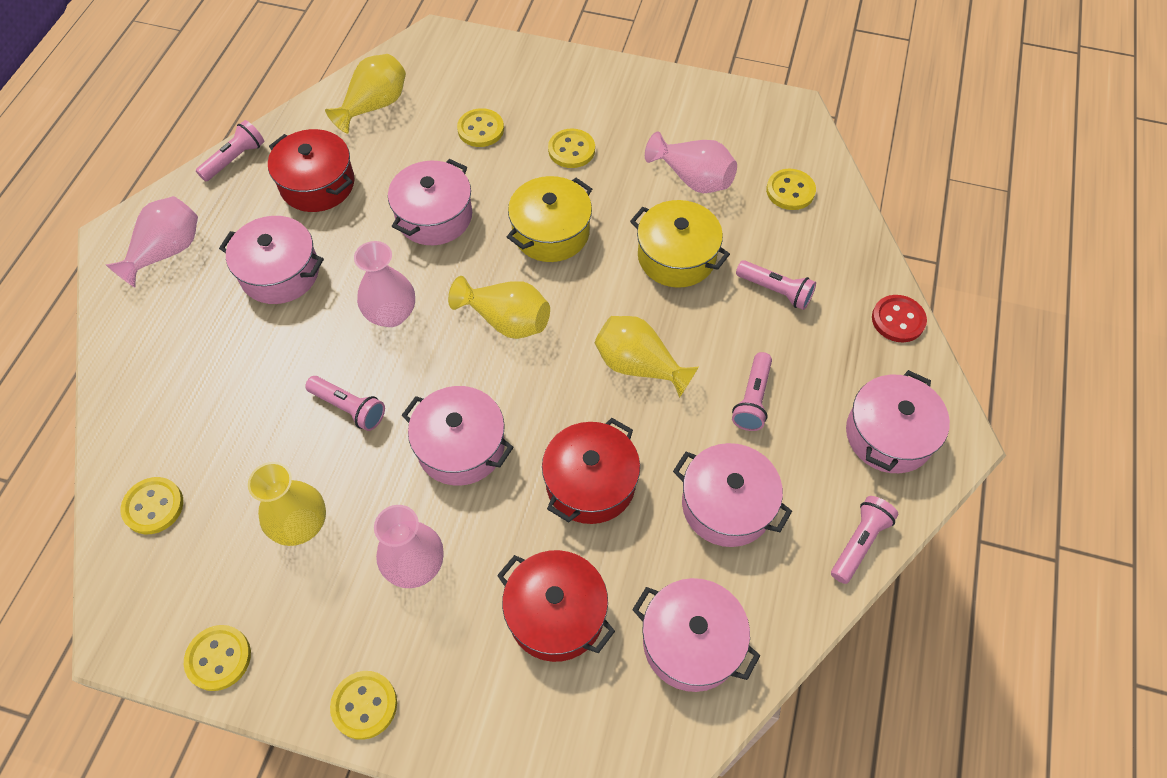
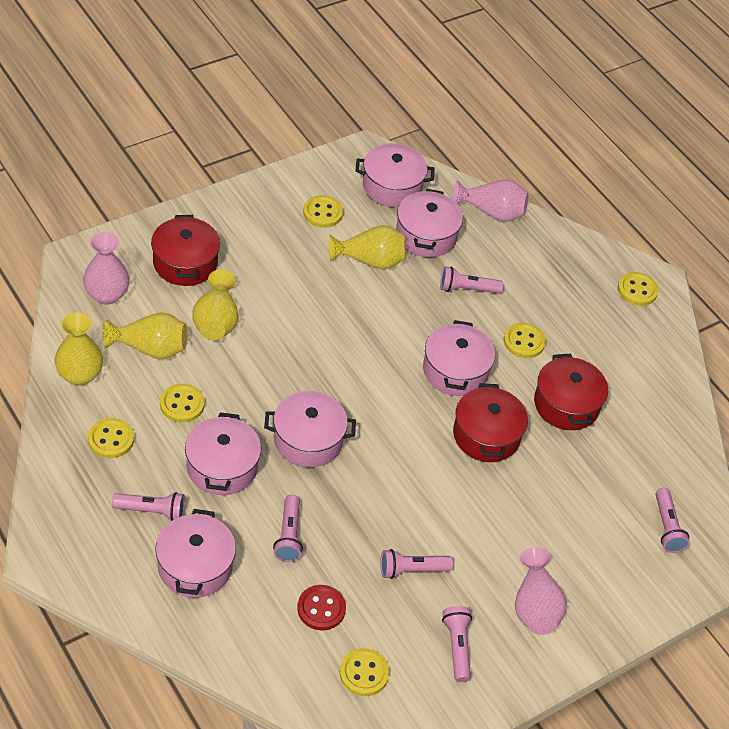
pink flashlight: [196,120,264,181] [305,376,385,431] [732,352,772,431] [736,260,816,310] [831,496,898,584] = 5 -> [112,492,185,521] [273,495,303,562] [380,549,453,579] [440,267,503,294] [442,606,472,682] [655,488,690,553] = 6
pink vase: [105,196,198,288] [354,241,415,327] [374,505,444,588] [645,132,737,193] = 4 -> [83,232,129,305] [453,179,528,222] [515,547,567,635] = 3
yellow pot: [507,176,592,262] [630,200,730,288] = 2 -> none = 0

